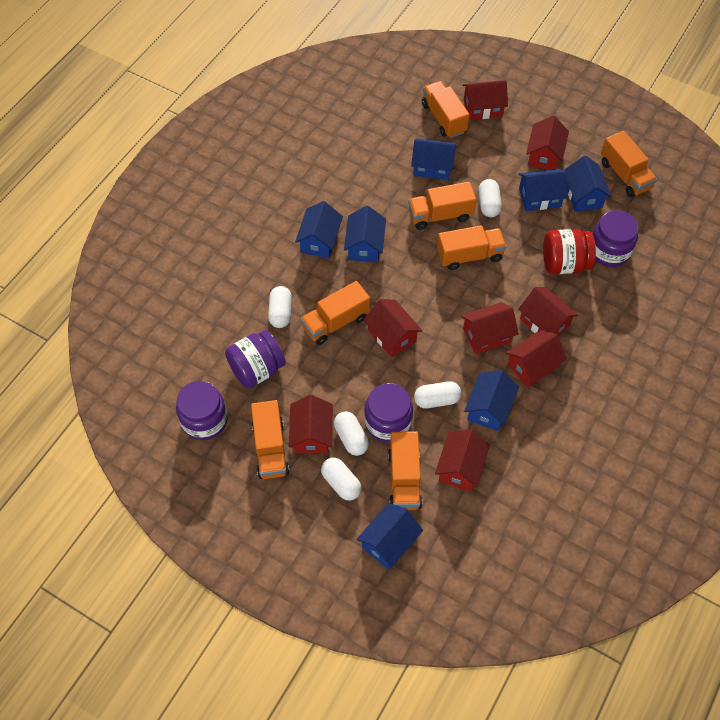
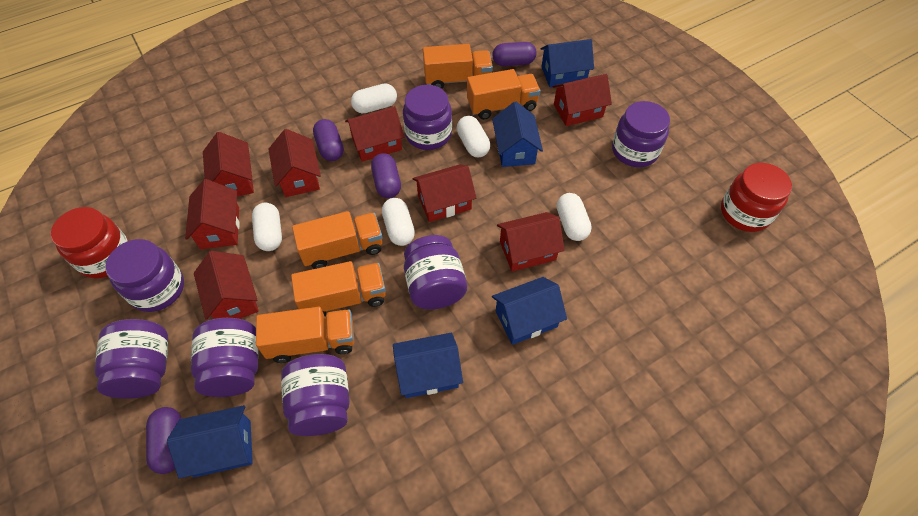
blue house: [295,201,343,258] [344,206,386,262] [357,503,423,570] [411,138,456,180] [464,370,519,431] [519,169,568,211] [564,156,611,212] = 7 -> [167,405,253,479] [393,333,463,398] [492,102,543,167] [492,277,567,345] [540,39,594,87] = 5
orange truck: [251,400,289,479] [301,281,370,345] [388,431,422,510] [408,182,476,230] [422,81,470,138] [437,225,506,270] [601,131,657,197] = 7 -> [256,307,354,363] [291,261,386,316] [292,211,383,269] [423,44,493,89] [467,69,541,120] = 5
purple capsule: none = 0 -> [146,407,182,474] [313,119,344,161] [371,153,401,198] [492,42,537,66] = 4
purple jar: [176,381,228,440] [225,330,286,388] [364,383,413,442] [592,210,639,267] = 4 -> [95,319,168,399] [105,239,184,312] [191,318,259,397] [281,354,350,436] [403,85,452,150] [404,235,467,309] [612,101,670,167] = 7
red jar: [543,229,596,274] = 1 -> [51,207,129,279] [721,163,792,232] = 2

